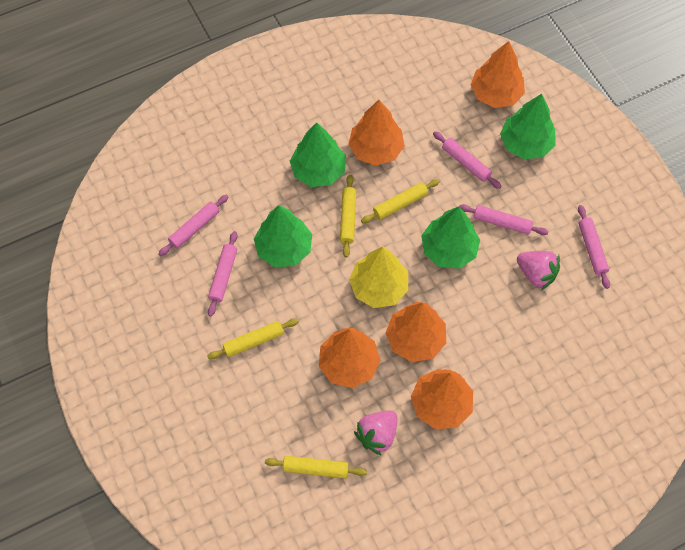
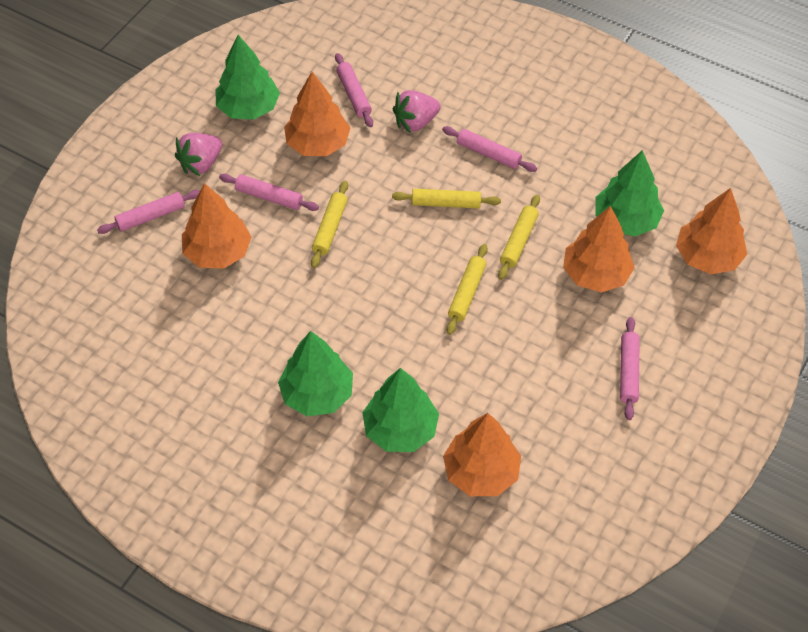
yellow tree: [349,247,408,308] = 1 -> none = 0

